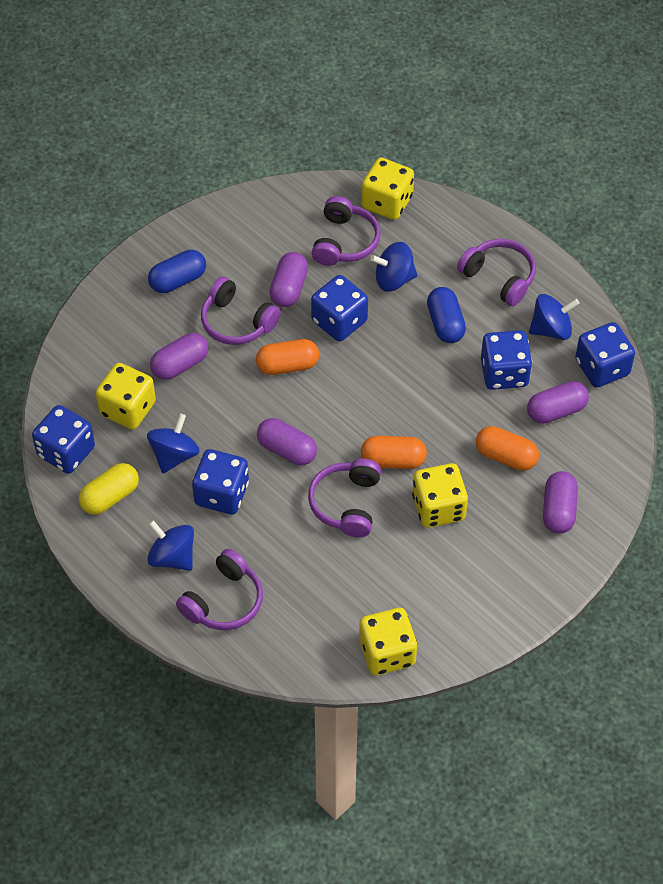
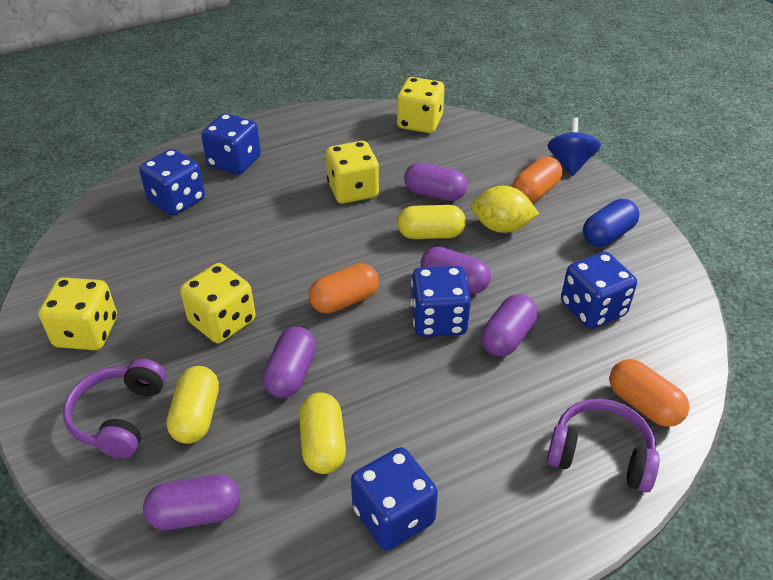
blue capsule: [148,250,206,293] [427,287,466,343] = 2 -> [583,199,639,247] = 1
blue spinning top: [147,414,200,473] [147,520,194,571] [370,242,417,292] [529,294,579,340] = 4 -> [548,117,601,176] = 1
purple headphones: [176,549,263,630] [201,277,281,345] [308,459,381,537] [312,196,380,266] [457,239,536,306] = 5 -> [63,359,166,458] [547,399,660,493] = 2
yellow capsule: [79,463,139,515] = 1 -> [167,366,219,444] [299,393,346,474] [397,205,466,239] = 3
yellow lemon: none = 0 -> [471,186,539,233] = 1

